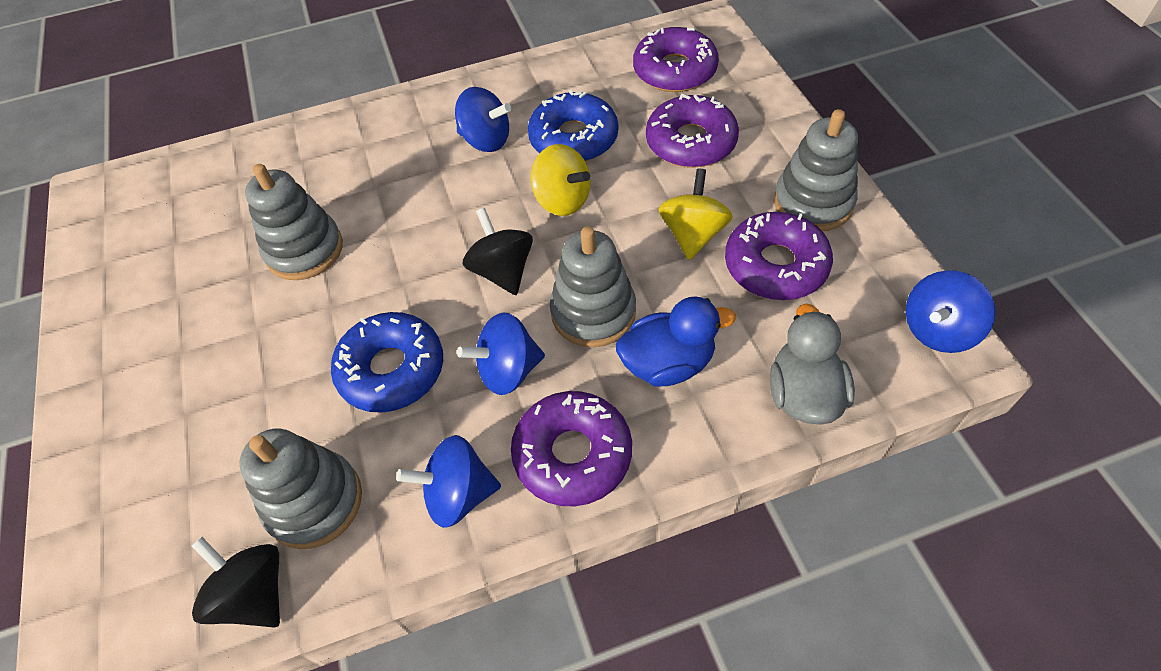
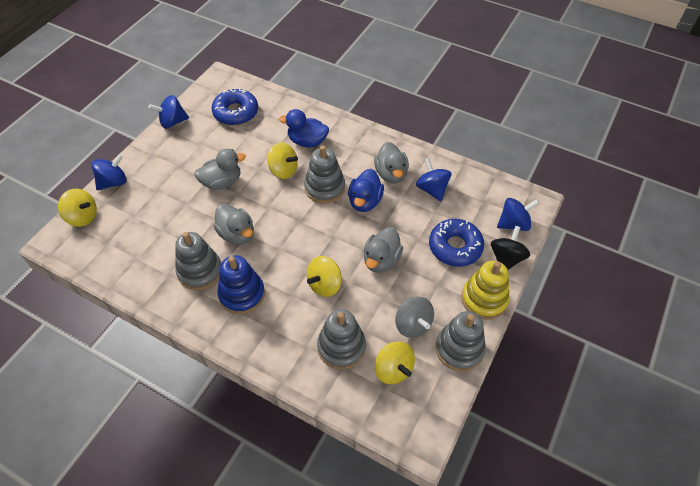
black spinning top: [191,537,280,628] [463,208,533,295] = 2 -> [491,226,530,270] = 1
blue duck: [616,297,736,386] = 1 -> [279,109,329,147] [348,169,384,212] = 2
blue stacking toy: none = 0 -> [218,255,265,314] = 1
grey duck: [770,304,855,425] = 1 -> [194,149,246,190] [214,204,254,245] [363,227,403,273] [374,142,409,183] = 4
grey spinning top: none = 0 -> [395,297,434,338] = 1
purple donut: [511,391,632,506] [633,27,719,92] [646,94,739,168] [725,212,833,300] = 4 -> none = 0
yellow spinning top: [531,144,591,216] [659,169,733,260] = 2 -> [58,189,97,227] [267,142,298,179] [307,256,342,297] [375,341,415,384] = 4
yellow stacking toy: none = 0 -> [461,260,510,320] = 1

